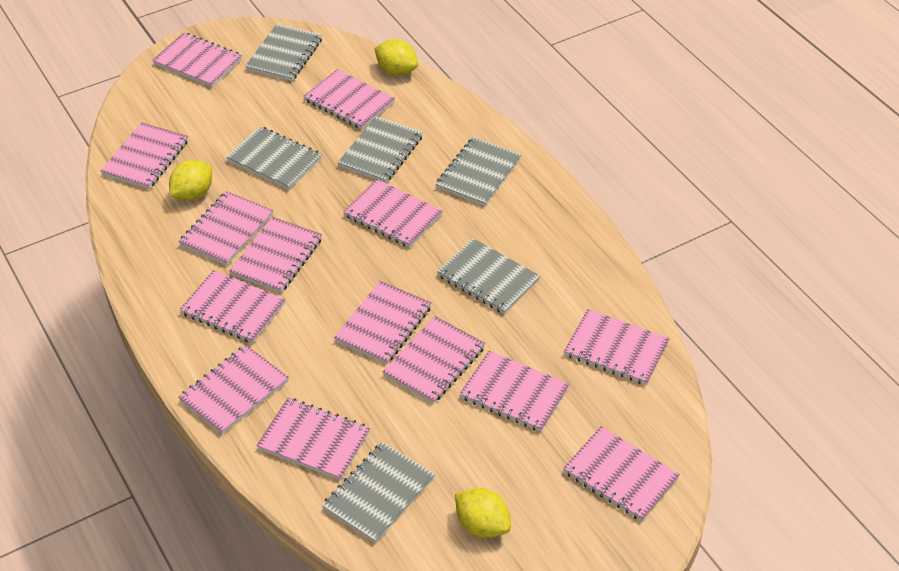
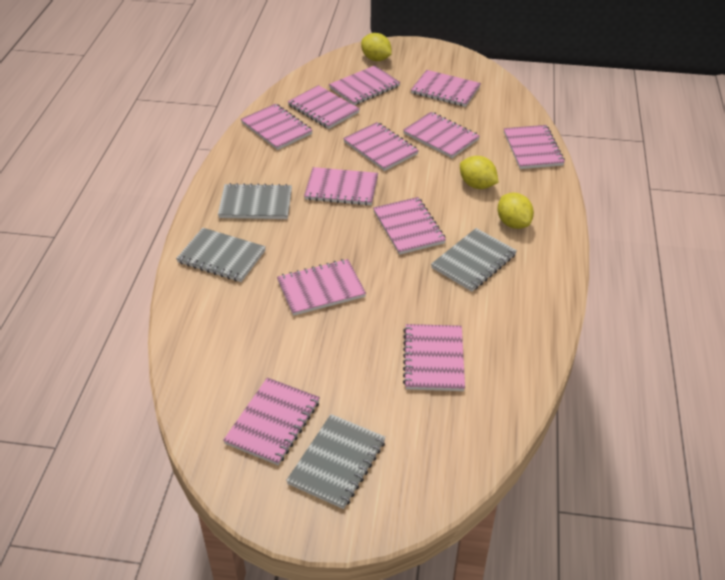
grey notebook: [226,126,322,190] [245,24,322,81] [322,442,435,543] [338,116,423,183] [436,137,521,206] [437,238,540,314] = 6 -> [176,228,266,282] [218,183,292,219] [286,414,386,509] [431,228,517,292] = 4
pink notebook: [101,122,188,189] [152,32,242,87] [178,345,289,435] [179,191,273,266] [180,270,286,343] [230,217,322,293] [257,398,370,480] [304,69,395,130] [334,281,431,364] [343,179,443,248] [383,316,485,404] [460,351,570,432] [563,426,680,521] [564,309,669,385] = 14 -> [223,378,320,465] [241,104,313,150] [277,259,366,316] [288,85,360,129] [304,167,378,206] [329,65,400,105] [343,122,419,171] [373,197,446,255] [403,112,480,158] [403,324,465,391] [411,70,481,107] [504,125,565,169] = 12

